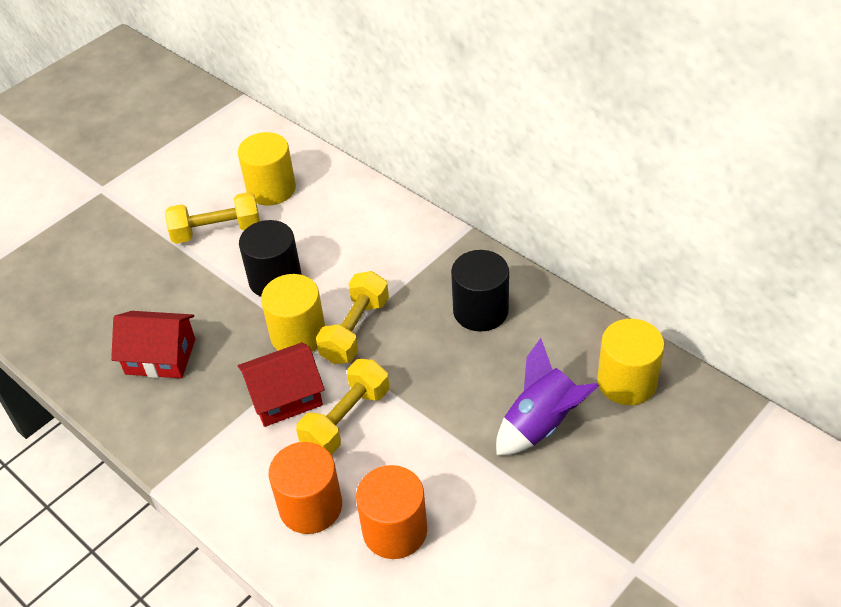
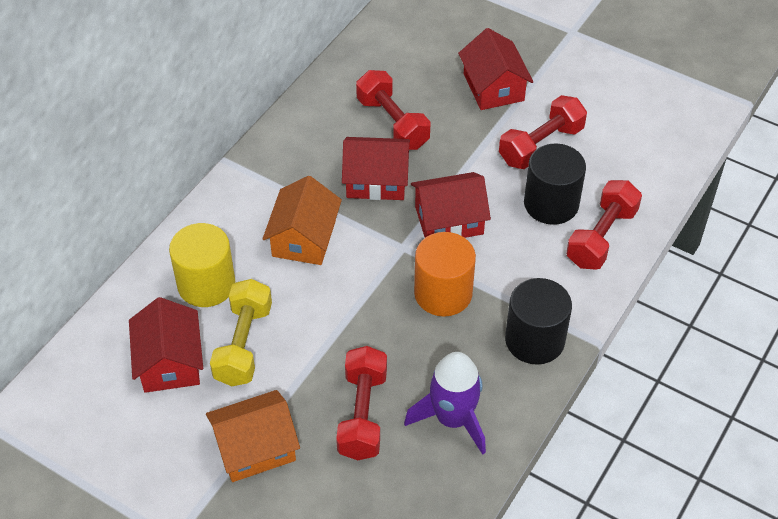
orange cylinder: [269,442,342,534] [356,465,427,559] = 2 -> [414,232,476,317] = 1
orange house: none = 0 -> [206,390,300,482] [262,176,342,265] = 2
red dumbbell: none = 0 -> [336,346,387,460] [356,70,430,150] [499,95,587,169] [566,180,642,270] = 4
red house: [111,311,195,378] [238,342,325,427] = 2 -> [129,297,203,393] [342,137,410,200] [411,172,491,238] [458,28,533,110] = 4
yellow cylinder: [238,132,296,205] [261,274,325,352] [597,319,665,405] = 3 -> [169,223,235,307] = 1
yellow dumbbell: [165,192,260,244] [296,359,389,455] [316,271,389,364] = 3 -> [210,279,272,386] = 1

